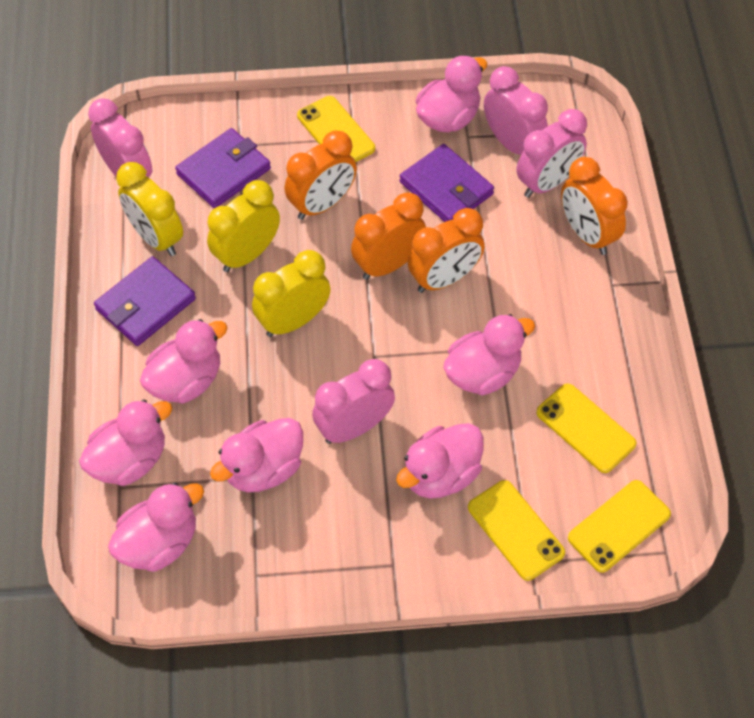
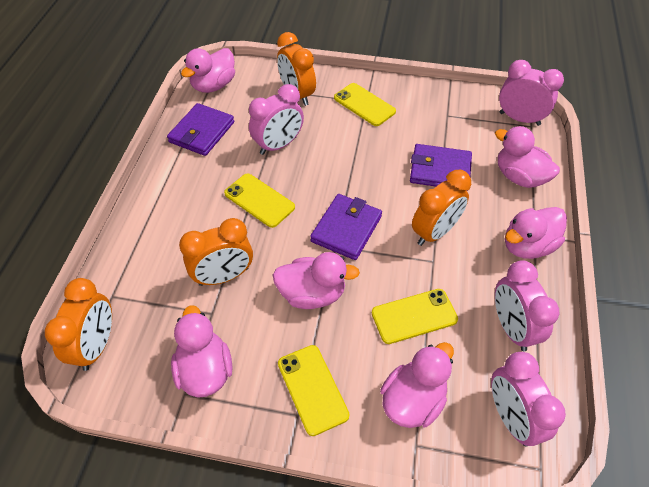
pink duck: [79,399,172,486] [108,483,204,572] [140,319,227,404] [210,418,303,492] [396,423,483,499] [416,55,487,132] [443,314,535,396] = 7 -> [171,305,233,398] [181,48,235,93] [273,252,360,309] [380,342,454,428] [495,126,560,188] [505,207,567,259] = 6
yellow clock: [116,162,183,256] [207,180,280,272] [252,250,331,337] = 3 -> none = 0

